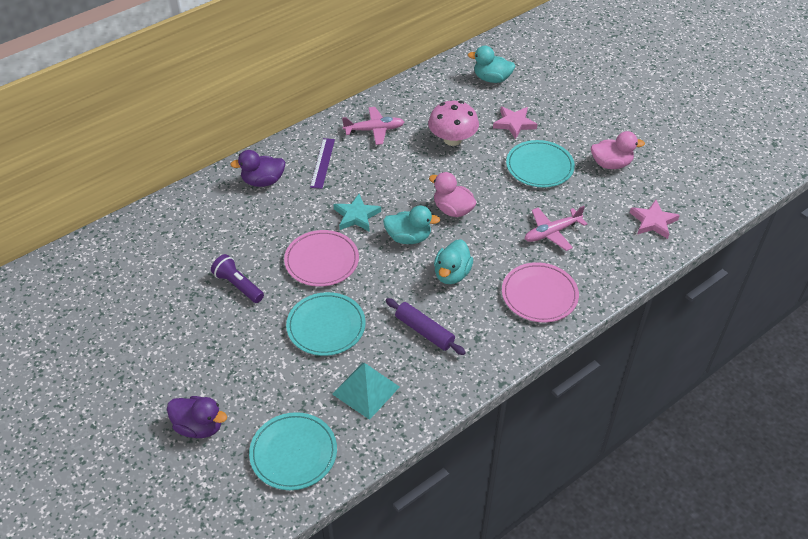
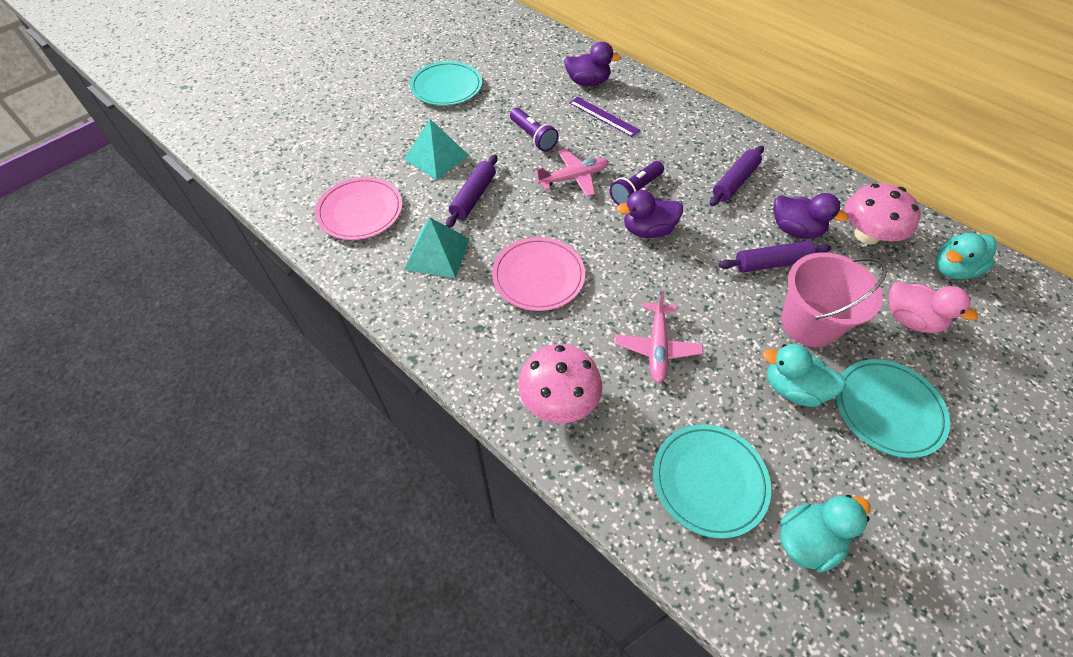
pink bucket: none = 0 -> [781,252,887,347] = 1
pink duck: [429,172,477,217] [591,131,645,169] = 2 -> [889,281,978,333] = 1
pink mushroom: [428,101,479,146] = 1 -> [518,344,602,423] [845,183,921,245] = 2
pink star: [493,106,538,139] [630,200,680,239] = 2 -> none = 0
purple duck: [167,396,227,438] [230,150,285,187] = 2 -> [564,42,622,86] [616,190,683,238] [773,193,848,239] = 3
purple flashlight: [211,254,264,303] = 1 -> [510,108,559,152] [610,161,664,205] = 2
purple rolling pin: [386,298,466,355] = 1 -> [446,155,498,228] [710,146,764,206] [719,241,831,273] = 3
turquoise pyramid: [332,363,399,420] = 1 -> [404,119,469,180] [404,218,470,278] = 2
turquoise star: [333,194,381,232] = 1 -> none = 0

